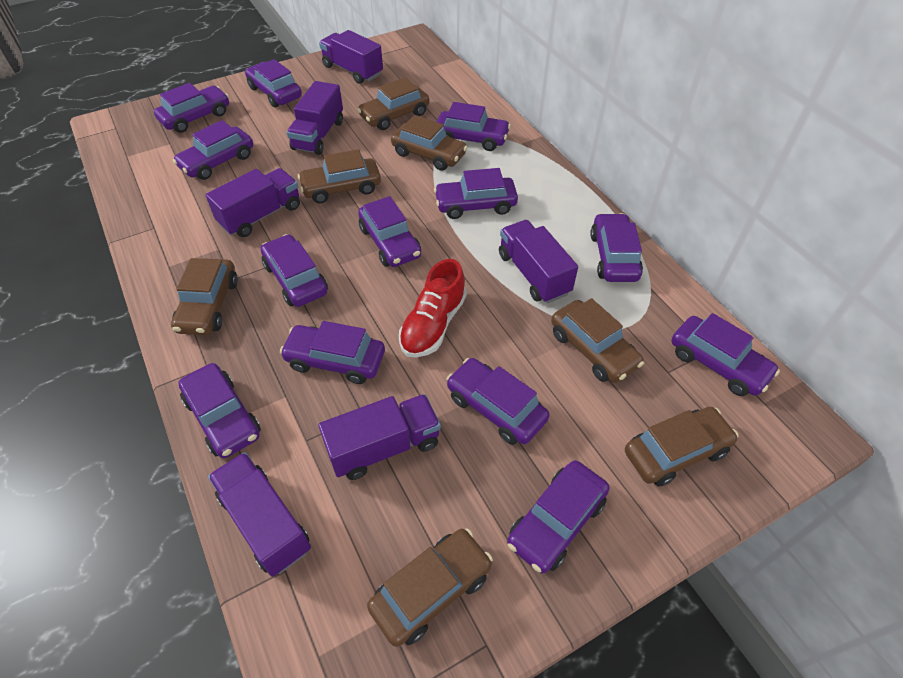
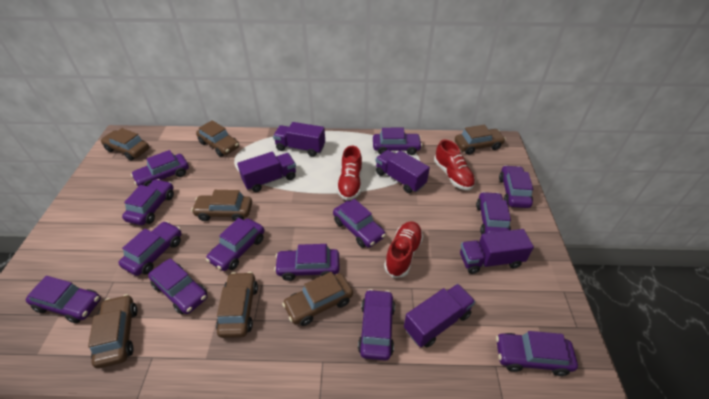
purple truck: [205,168,300,237] [208,452,311,577] [287,81,343,155] [318,394,441,480] [319,30,383,84] [499,220,578,303] = 6 -> [237,152,296,192] [273,122,325,157] [376,150,430,193] [404,284,475,347] [460,229,534,274] = 5
red shoe: [399,259,466,357] = 1 -> [337,146,362,200] [384,221,423,278] [434,139,475,190] = 3

